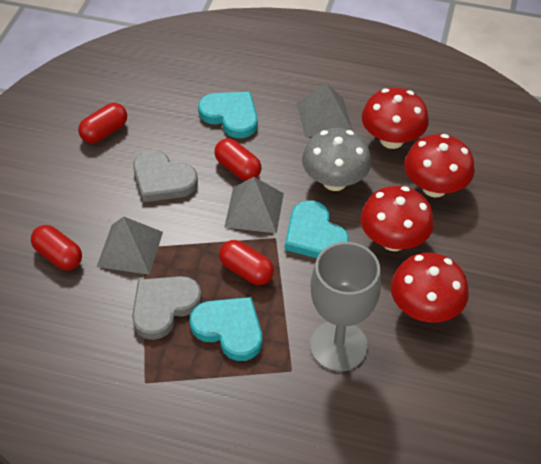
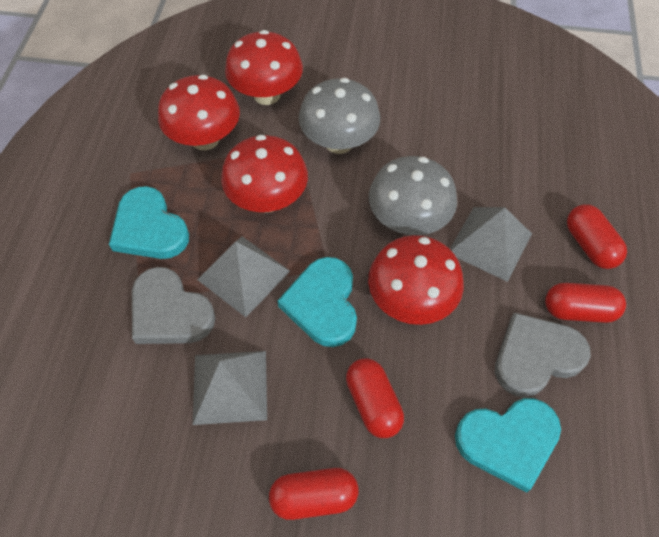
grey goblet: [310,242,381,371] = 1 -> none = 0
grey mushroom: [302,128,372,191] = 1 -> [299,78,380,154] [369,156,457,235] = 2

